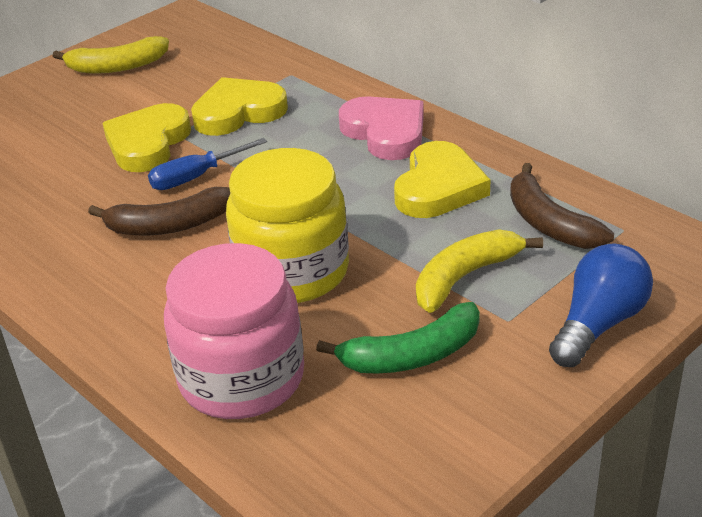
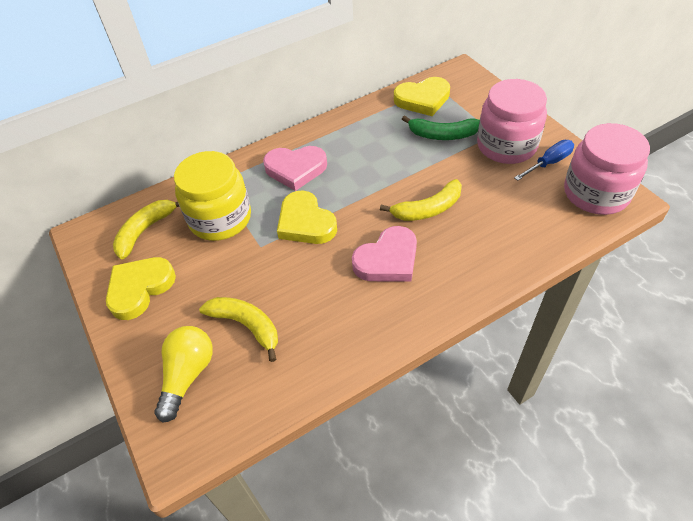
blue light bulb: [549,243,653,367] = 1 -> none = 0
brown banana: [88,187,230,236] [510,163,614,249] = 2 -> none = 0
pink heart: [339,96,424,160] = 1 -> [263,146,327,191] [352,226,417,282] = 2
pink jar: [164,243,304,419] = 1 -> [477,79,547,164] [564,123,650,215] = 2
yellow banana: [53,36,169,73] [416,230,543,313] = 2 -> [113,200,179,260] [199,297,278,362] [380,179,462,221] = 3
yellow light bulb: none = 0 -> [154,326,213,423] = 1

